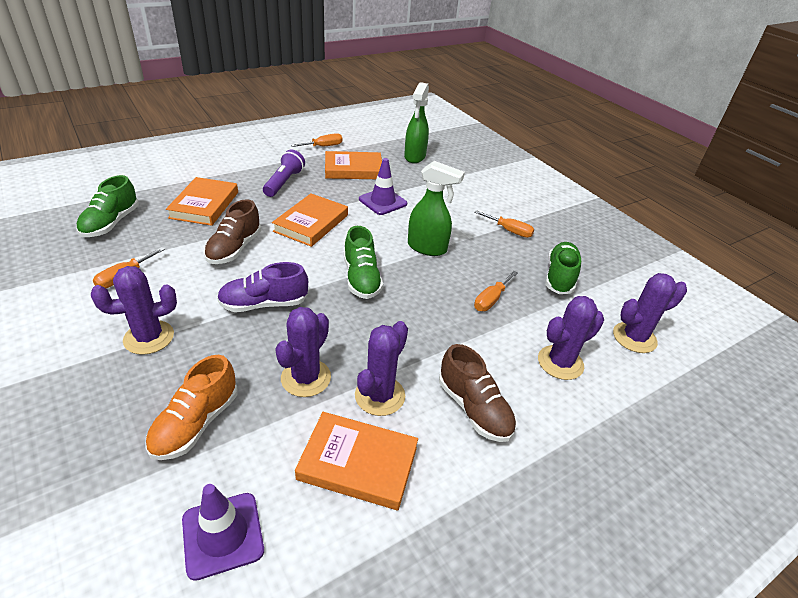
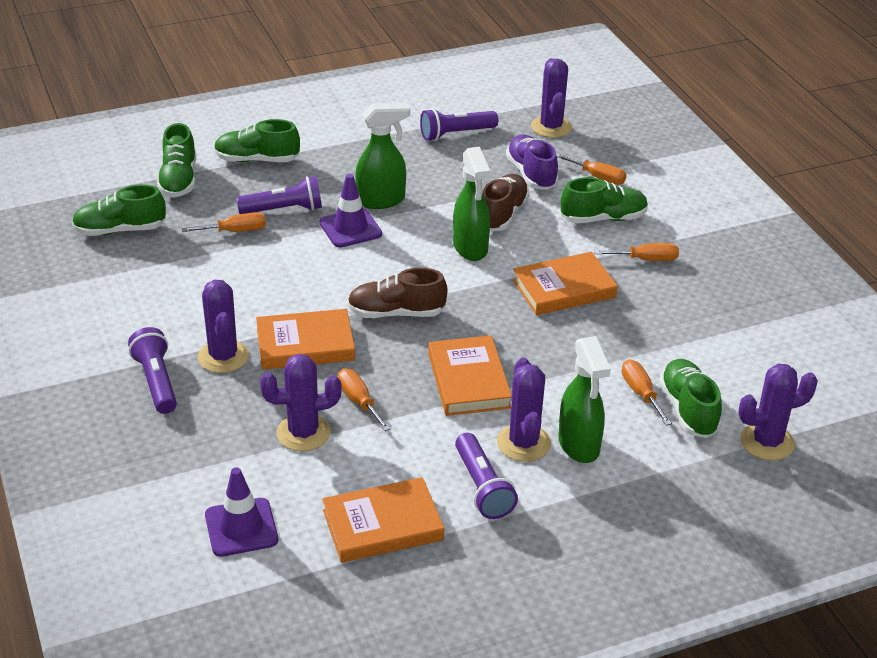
green shoe: [76,175,139,237] [344,226,383,299] [545,242,581,294] = 3 -> [72,184,166,236] [157,123,196,198] [214,119,300,162] [561,177,648,223] [659,359,722,438] = 5
green spray bottle: [404,82,429,163] [408,161,465,256] = 2 -> [355,102,410,209] [453,147,490,261] [558,336,611,463] = 3
orange screwdriver: [93,247,165,288] [291,133,342,147] [474,210,534,238] [474,271,517,311] = 4 -> [182,212,266,232] [337,368,391,431] [556,153,627,185] [594,243,679,261] [622,359,672,426] = 5
orange shoe: [145,355,238,460] = 1 -> none = 0
purple flashlight: [263,149,305,197] = 1 -> [128,327,177,414] [237,176,322,214] [420,108,498,141] [455,433,518,519] = 4

